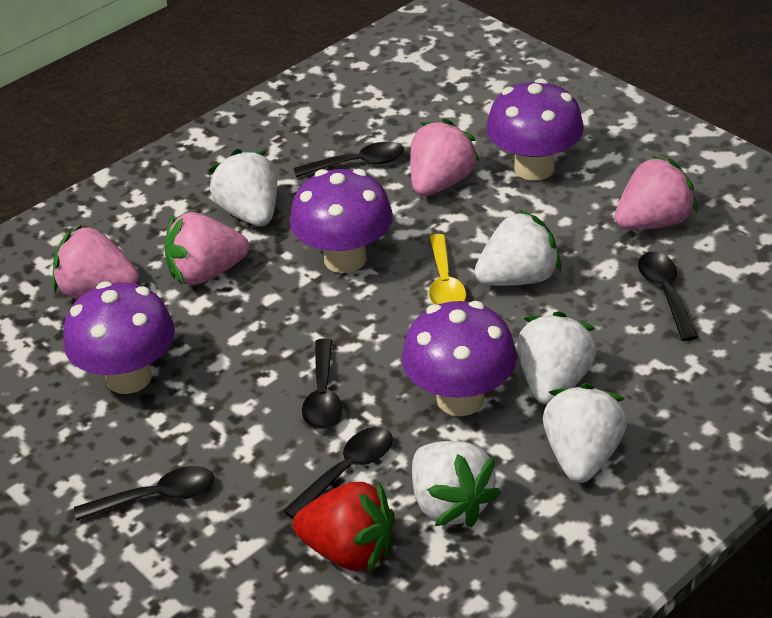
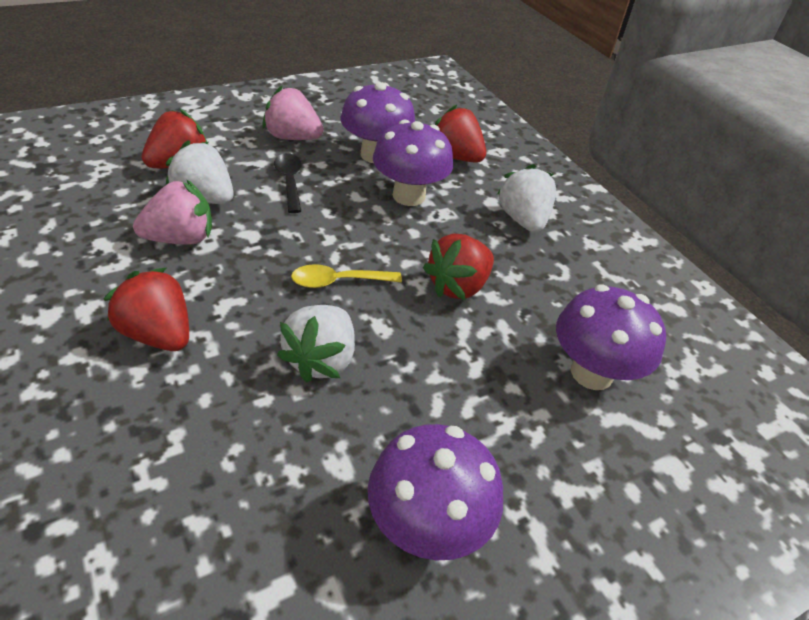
black spoon: [74,466,214,521] [283,427,393,519] [294,142,404,177] [302,338,342,429] [638,252,698,341] = 5 -> [274,153,302,213] = 1
pink strawberry: [53,225,139,298] [165,212,249,285] [410,119,480,196] [615,156,697,230] = 4 -> [133,179,212,245] [262,86,323,140] = 2
red strawberry: [293,482,395,573] = 1 -> [104,267,189,351] [142,109,209,168] [423,233,494,300] [435,105,486,163] = 4
white strawberry: [208,149,277,226] [412,441,501,527] [475,210,561,286] [517,311,597,405] [543,383,627,483] = 5 -> [166,140,233,204] [277,305,355,383] [497,164,556,233] = 3

